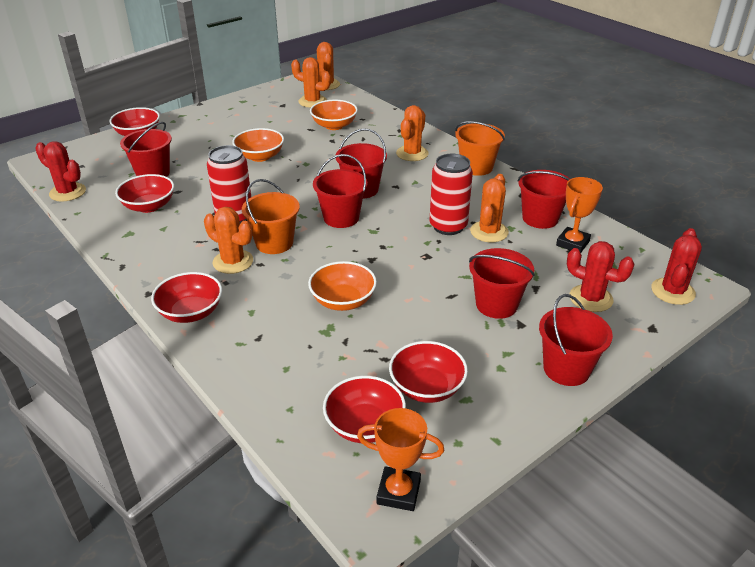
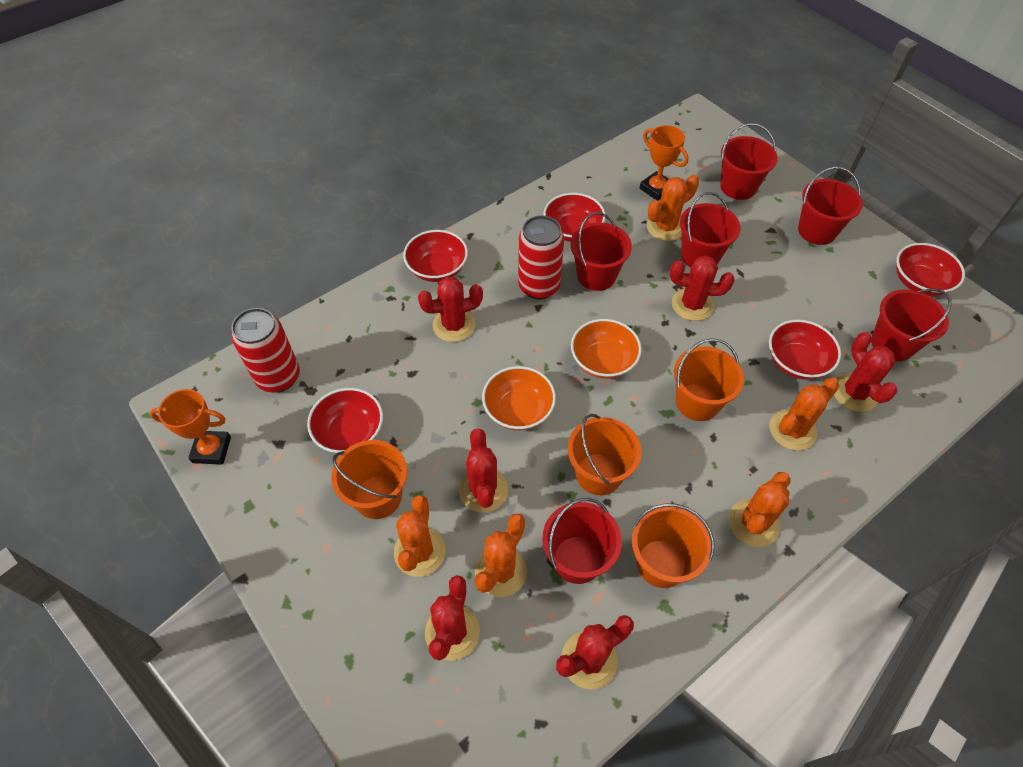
orange bowl: [232,128,284,162] [308,261,377,311] [310,99,358,130] = 3 -> [482,366,556,431] [571,319,642,379] = 2
orange bucket: [242,179,300,254] [455,121,505,176] = 2 -> [331,440,407,519] [568,414,642,495] [632,503,714,588] [674,338,744,421] = 4
red cactus: [35,141,86,202] [567,241,634,312] [651,228,702,305] = 3 -> [418,277,483,342] [425,575,480,661] [459,429,508,512] [556,615,634,690] [670,255,734,321] [834,332,897,412] = 6

